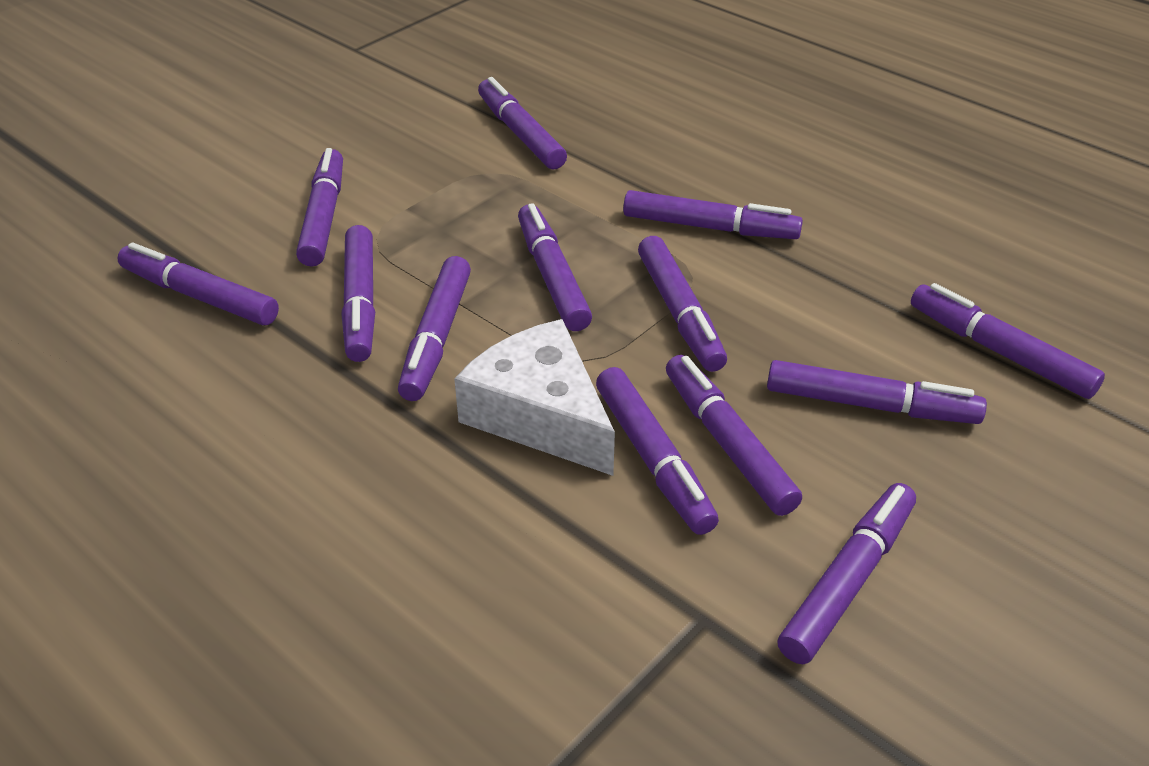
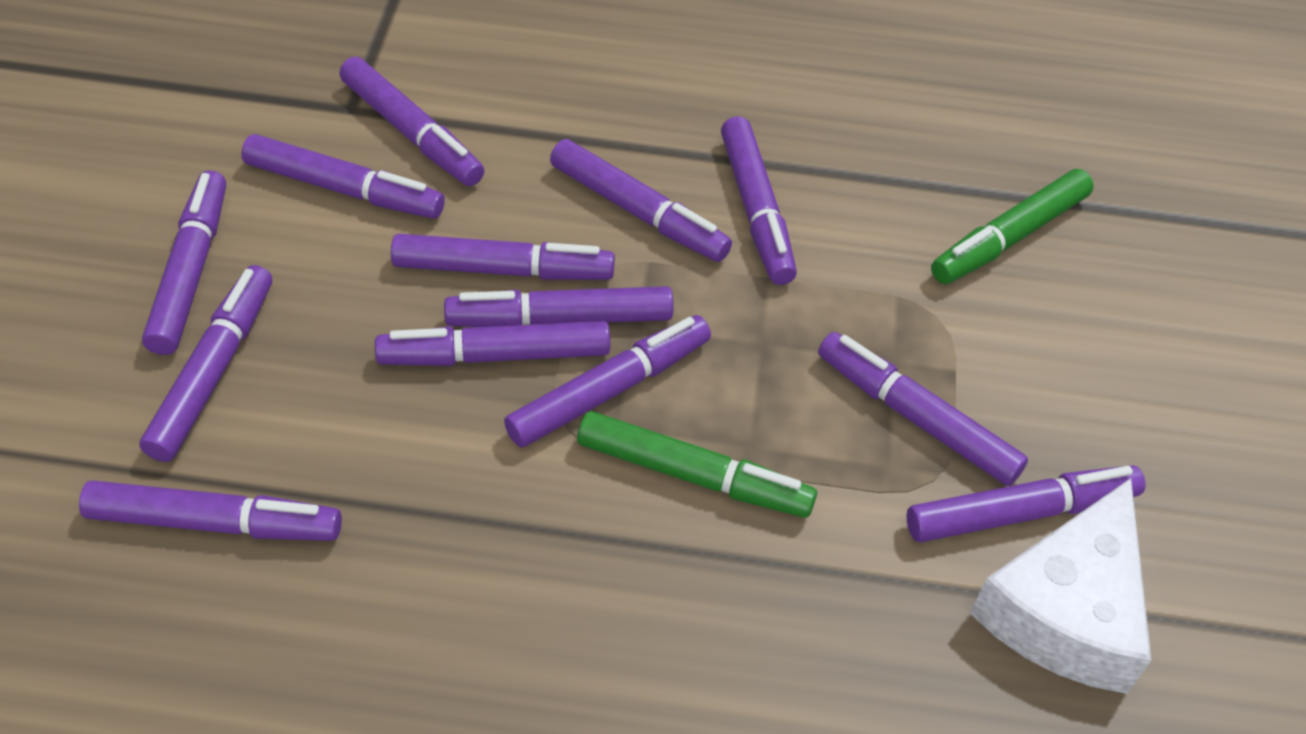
green marker: none = 0 -> [577,411,817,518] [931,169,1094,284] = 2

